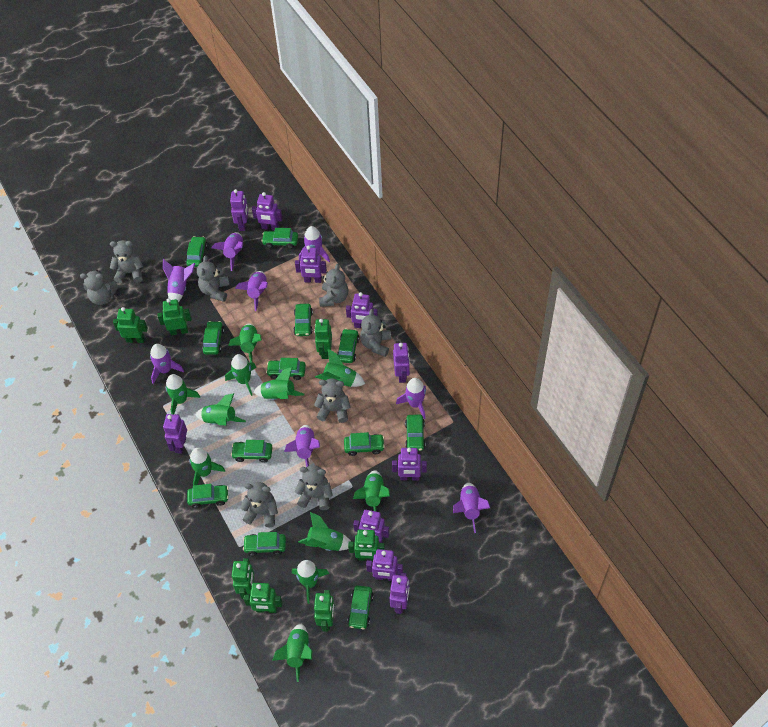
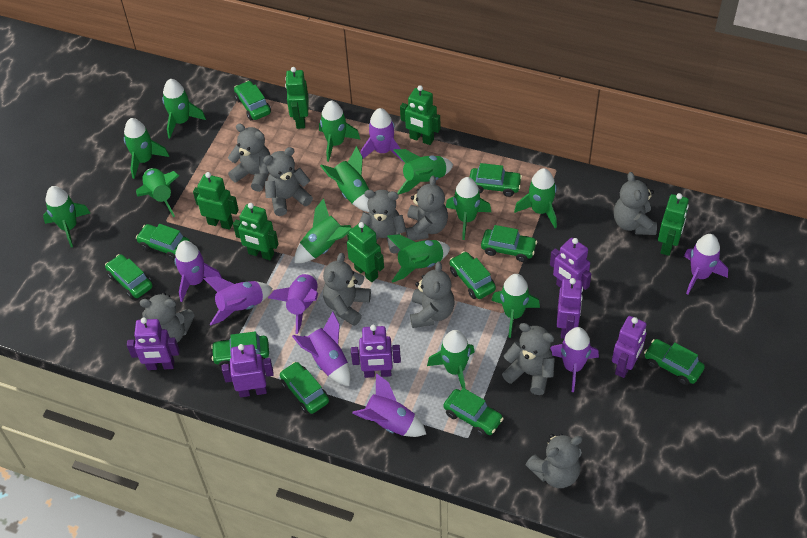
green car: [186,236,208,267] [187,484,229,508] [202,321,224,355] [231,440,272,463] [243,532,286,556] [261,228,298,249] [266,358,306,380] [293,304,313,336] [337,329,359,363] [344,432,385,456] [347,586,374,629] [405,415,425,451] = 12 -> [105,254,153,299] [136,224,190,260] [211,331,269,368] [234,81,271,120] [280,362,329,414] [443,388,504,437] [450,251,496,299] [470,163,522,197] [481,225,537,262] [644,339,705,385] = 10
green robot: [113,307,148,343] [157,298,192,335] [232,558,254,599] [244,583,283,613] [314,319,332,359] [314,590,335,632] [348,529,385,561] = 7 -> [193,172,239,230] [233,203,279,260] [285,67,309,129] [347,222,384,282] [400,85,441,145] [658,193,689,256] = 6
green rocket: [166,374,200,415] [189,448,225,485] [196,393,246,425] [225,354,256,396] [228,323,262,363] [254,367,305,400] [272,624,312,682] [292,560,329,604] [298,512,351,551] [315,349,365,387] [353,470,390,512] = 11 -> [43,186,90,247] [124,118,169,179] [136,168,179,217] [162,79,206,139] [294,198,352,263] [319,101,360,162] [320,146,369,212] [387,234,450,283] [393,149,453,195] [427,330,475,389] [446,177,491,240] [491,274,540,338] [514,168,557,228] = 13
grey teddy bear: [80,270,119,305] [110,240,143,283] [197,256,230,302] [240,482,278,527] [295,465,333,510] [314,378,351,423] [319,263,348,307] [360,309,391,357] = 8 -> [140,292,195,342] [228,123,270,192] [263,147,313,216] [323,253,371,326] [359,190,406,254] [406,176,448,240] [410,261,455,328] [502,323,555,395] [526,434,582,488] [614,172,657,235] = 10
purple robot: [163,414,187,454] [230,189,249,231] [252,192,283,230] [295,246,327,283] [346,292,378,328] [353,510,390,543] [366,549,403,581] [390,573,410,614] [392,448,427,480] [393,343,410,383] = 10 -> [127,317,179,370] [222,344,274,397] [351,325,401,378] [550,238,591,290] [557,278,583,339] [612,316,646,378] = 6

